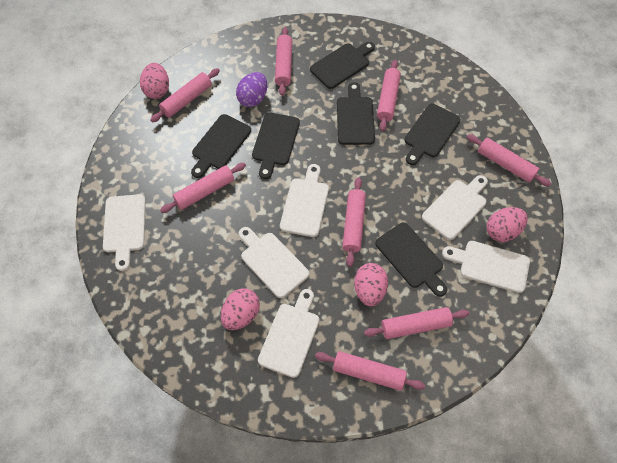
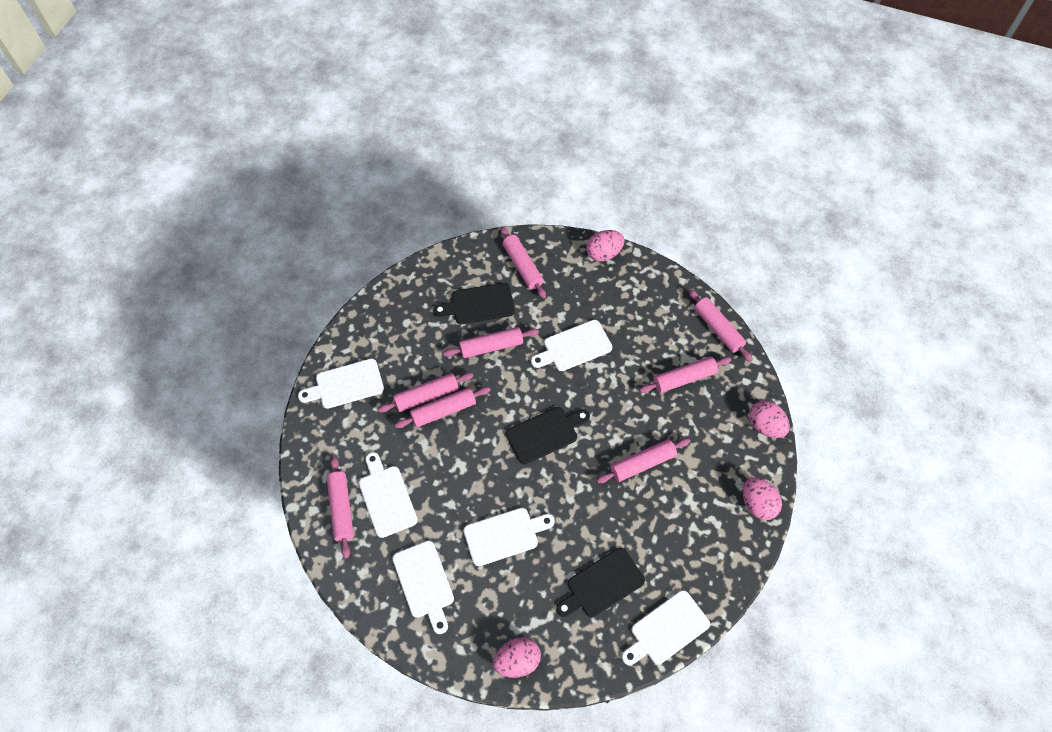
black cutting board: [191,114,251,178] [252,112,300,179] [310,42,375,89] [337,82,375,145] [375,223,447,297] [404,104,461,165] = 6 -> [433,283,515,324] [506,407,590,465] [556,548,645,617] = 3
purple egg: [236,72,267,107] = 1 -> none = 0

